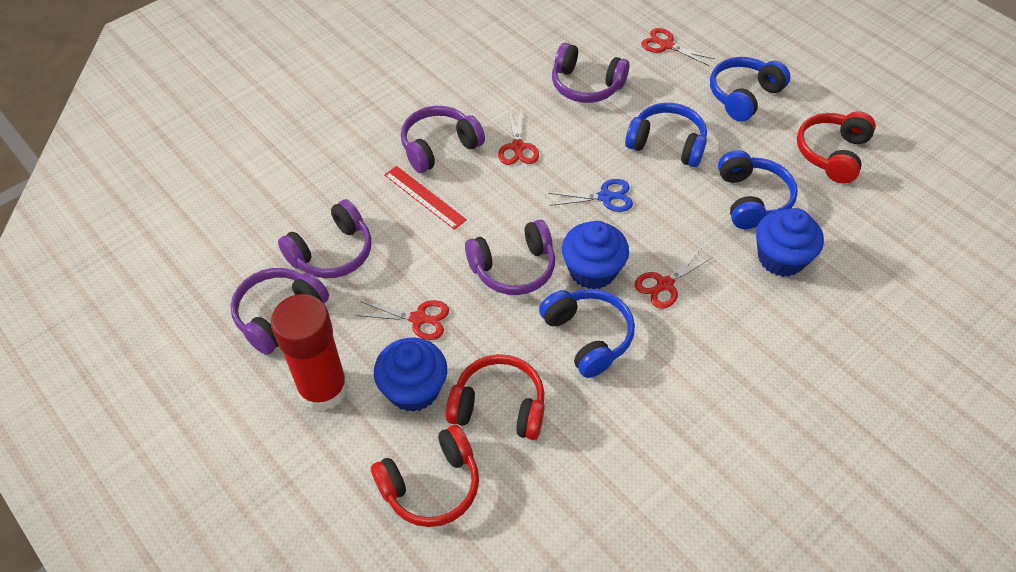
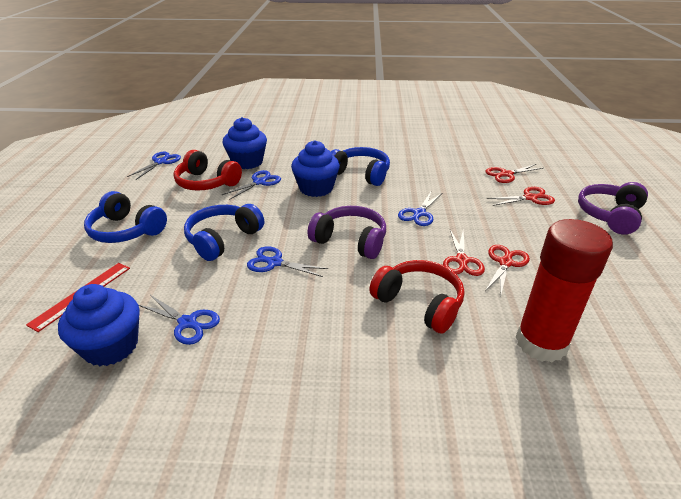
blue headphones: [539,289,635,378] [625,103,707,167] [710,57,790,122] [718,150,798,229] = 4 -> [84,191,167,243] [184,204,264,261] [331,147,390,186] = 3
blue scissors: [548,179,633,212] = 1 -> [127,152,181,180] [139,295,220,345] [222,170,281,200] [247,246,328,277] [398,192,442,226] = 5
purple headphones: [231,268,329,355] [278,199,371,279] [401,106,485,173] [465,220,555,295] [552,43,630,103] = 5 -> [308,206,386,259] [578,182,648,235] = 2
red headphones: [371,425,479,527] [446,354,545,440] [797,111,876,183] = 3 -> [173,150,242,191] [369,260,464,334] = 2

